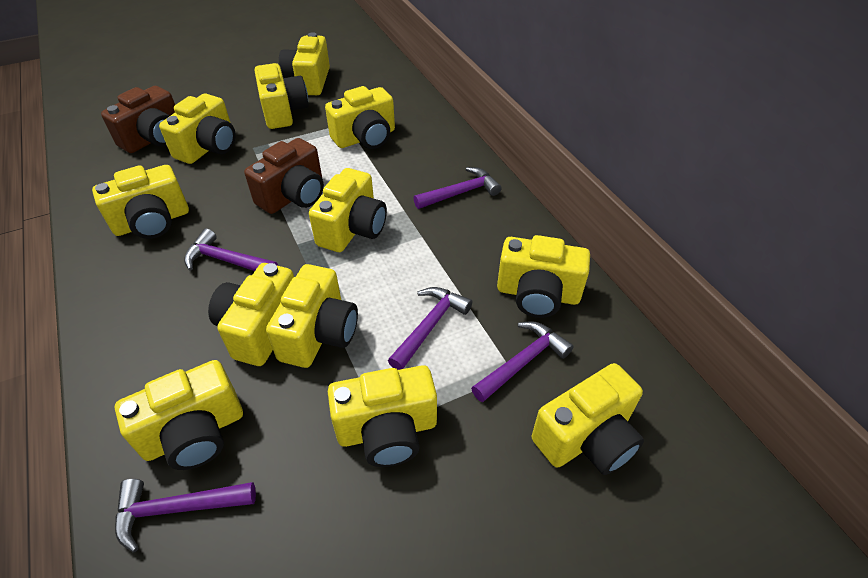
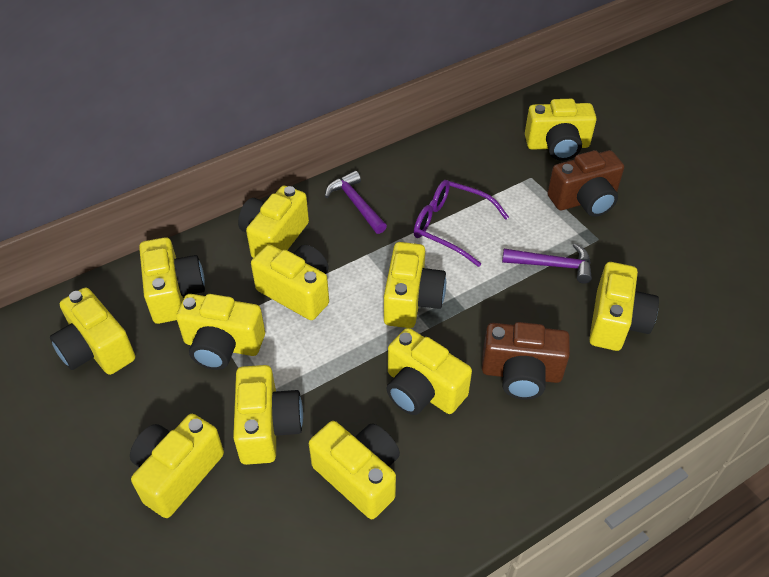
purple glasses: none = 0 -> [414,180,509,267] = 1
purple hammer: [115,479,256,552] [184,228,278,271] [388,287,472,370] [414,167,502,209] [471,321,574,402] = 5 -> [325,171,387,234] [502,243,592,284] = 2

